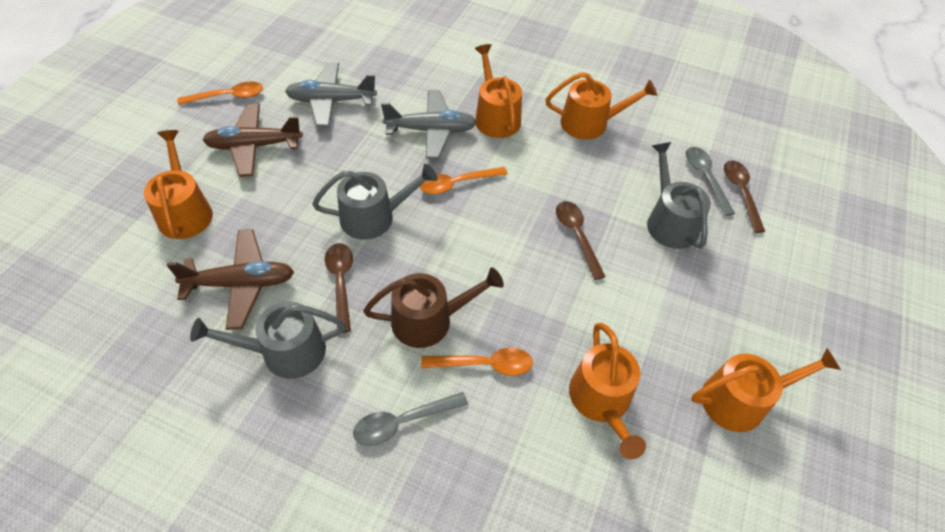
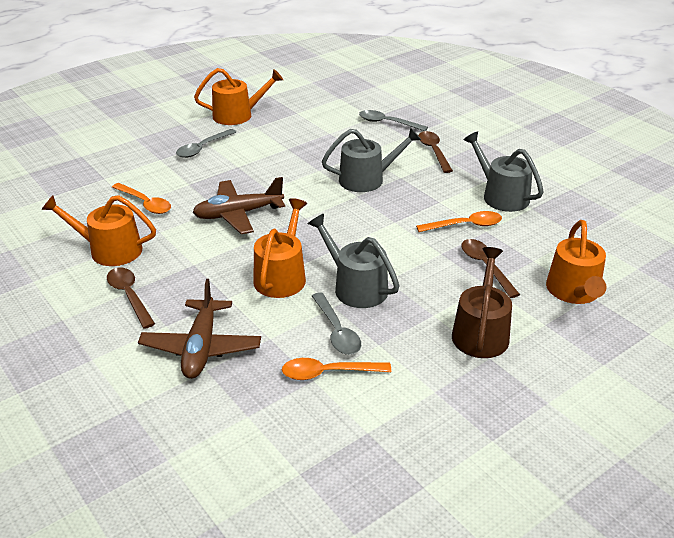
grey plane: [285,62,377,127] [381,90,477,159] = 2 -> none = 0
grey spoon: [353,392,468,446] [685,147,735,216] = 2 -> [176,129,236,158] [312,292,361,355] [359,110,428,131] = 3
orange watering can: [144,130,213,239] [475,44,522,138] [546,72,657,139] [569,323,646,459] [691,348,841,432] = 5 -> [41,195,156,266] [194,68,283,125] [253,198,307,298] [546,220,607,304] = 4

